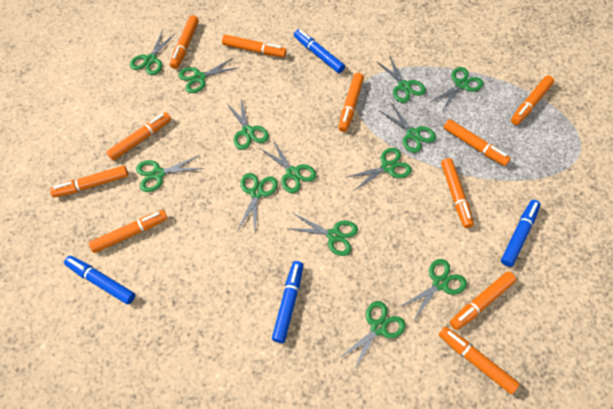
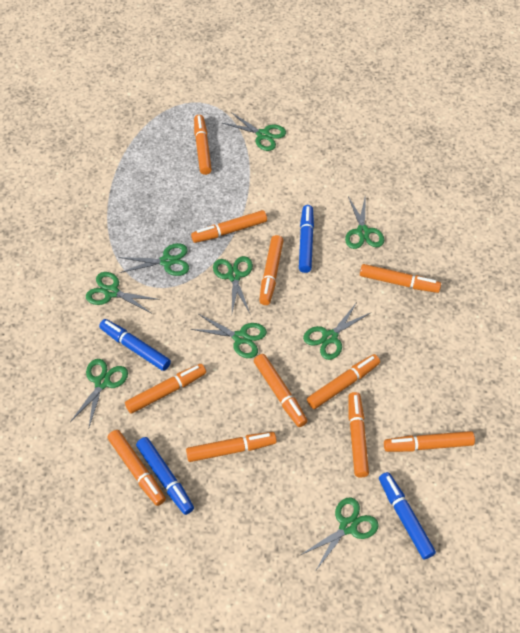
green scissors: [130,30,175,75] [136,155,204,192] [178,58,240,93] [227,99,269,150] [237,173,278,231] [260,140,316,193] [287,213,358,256] [339,301,406,372] [347,148,412,191] [376,55,426,103] [380,103,436,153] [400,259,467,321] [431,67,483,110] = 13 -> [70,359,128,427] [86,272,160,313] [119,243,189,276] [191,314,267,358] [213,256,253,313] [223,112,286,151] [301,497,379,570] [303,302,370,360] [345,197,384,249] = 9

